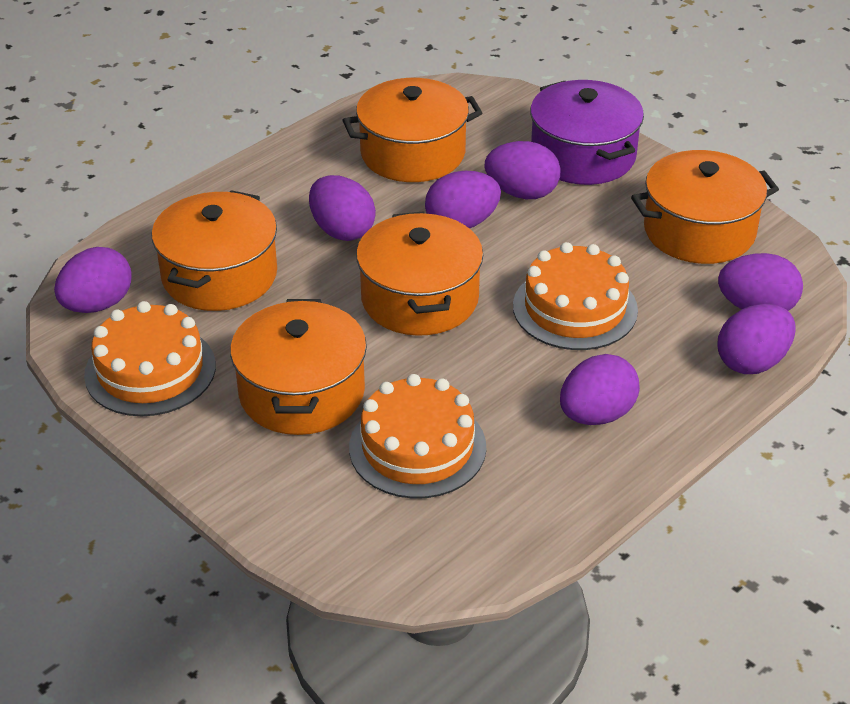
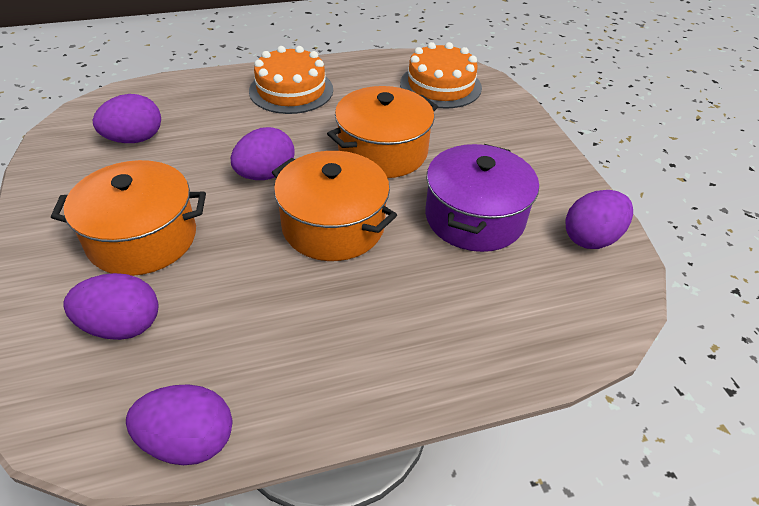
orange cake: [84,301,216,416] [349,374,486,499] [513,242,638,350] = 3 -> [249,46,333,114] [400,42,482,109] = 2
orange pot: [152,190,277,311] [230,299,367,435] [343,78,482,182] [356,211,483,336] [631,150,779,264] = 5 -> [51,160,206,276] [272,151,397,261] [327,86,438,178] = 3
purple egg: [54,247,132,313] [309,175,376,241] [425,171,501,228] [485,141,561,199] [560,354,640,425] [718,253,803,311] [718,304,795,374] = 7 -> [63,273,158,340] [93,94,161,143] [126,384,232,465] [231,127,295,180] [565,190,633,249] = 5

